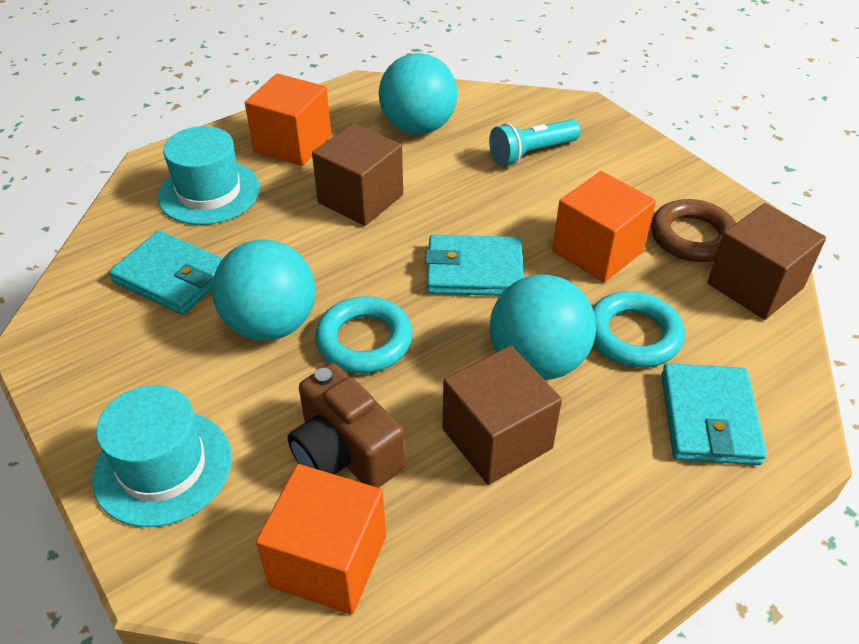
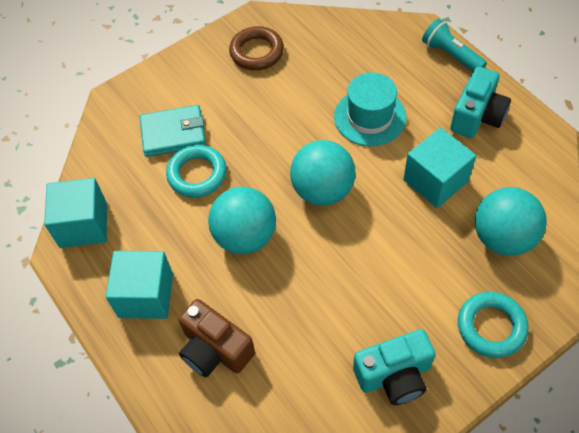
brown cube: [312,123,403,226] [442,346,562,485] [707,203,826,320] = 3 -> none = 0
orange cube: [245,73,331,166] [256,464,386,615] [552,171,656,282] = 3 -> none = 0
turquoise camera: none = 0 -> [353,329,436,405] [450,66,511,138] = 2
turquoise cube: none = 0 -> [44,178,107,248] [106,251,173,319] [403,128,476,208] = 3
turquoise hat: [92,385,232,527] [157,126,260,225] = 2 -> [334,72,407,146] = 1
turquoise wallet: [109,231,223,315] [425,235,524,296] [661,363,767,465] = 3 -> [140,105,206,157] = 1

